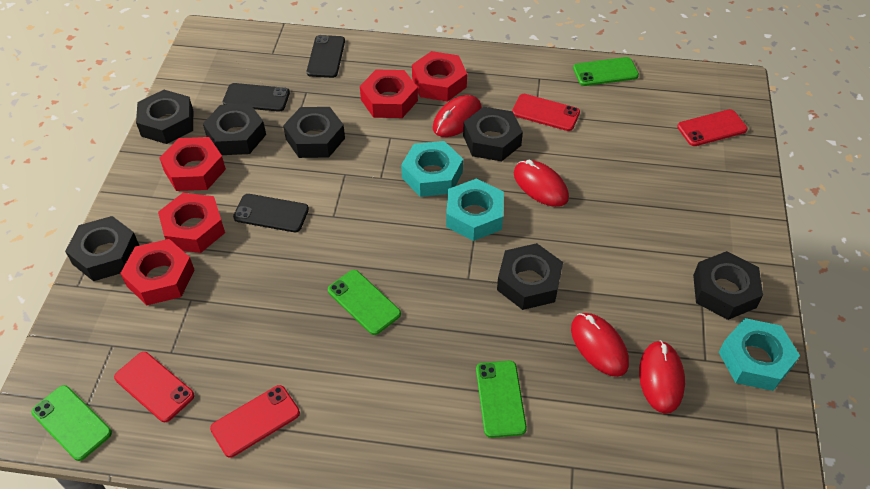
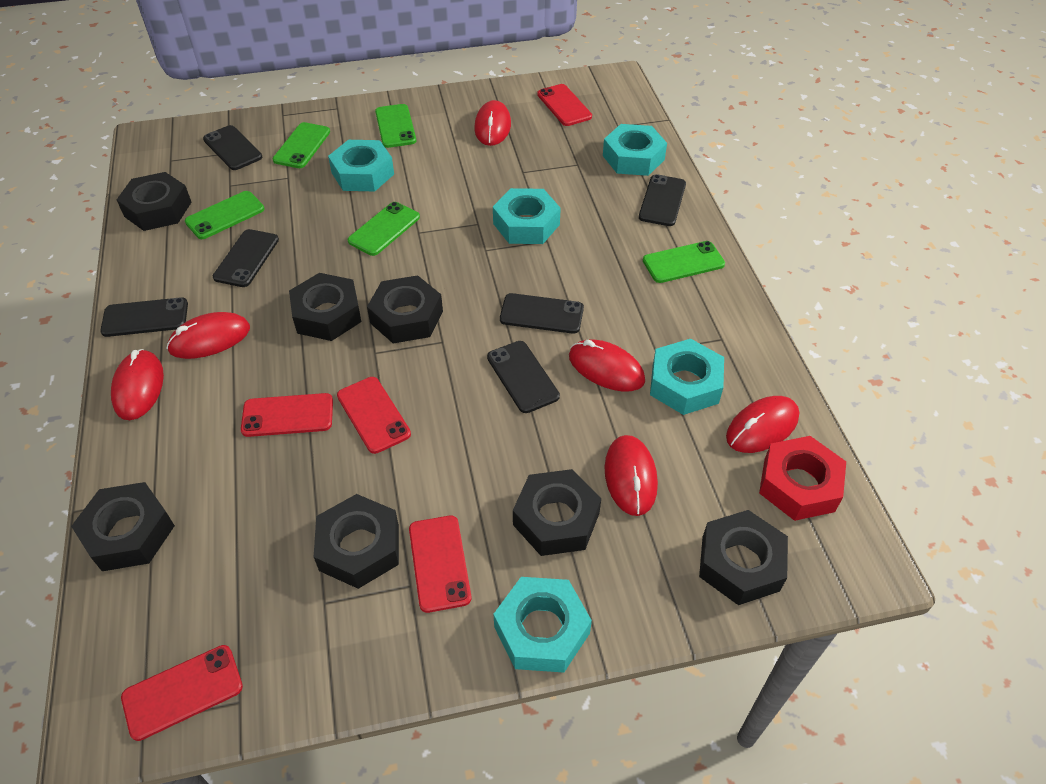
black phone: [223,83,290,112] [233,194,309,232] [307,35,345,78] = 3 -> [100,297,188,337] [203,125,262,170] [213,229,279,287] [487,341,560,413] [500,293,584,334] [639,174,686,226] = 6
green phone: [31,385,112,461] [328,270,401,335] [476,361,527,438] [573,57,639,86] = 4 -> [185,191,265,239] [273,122,330,168] [348,202,420,256] [375,104,416,148] [643,241,725,283] = 5
red mouse: [433,95,482,137] [514,160,569,207] [571,313,629,377] [639,340,685,414] = 4 -> [111,349,164,420] [166,312,250,359] [474,100,511,146] [569,340,645,392] [604,435,658,516] [726,396,799,453] = 6
red nut: [120,239,194,305] [158,193,225,253] [159,137,226,191] [360,70,418,118] [412,51,467,102] = 5 -> [759,436,846,521] = 1
red phone: [114,352,195,422] [210,385,300,457] [512,94,580,131] [677,109,748,146] = 4 -> [121,645,243,741] [241,393,333,437] [337,377,411,454] [409,516,471,613] [537,84,592,126] = 5
turquoise nut: [401,141,463,197] [446,178,504,241] [719,318,800,391] = 3 -> [328,140,394,191] [493,188,561,244] [493,577,592,673] [603,124,667,176] [650,339,724,415] = 5

